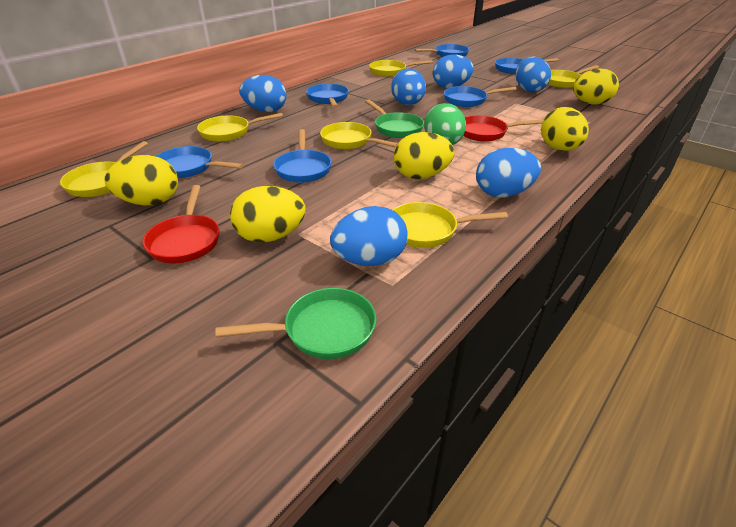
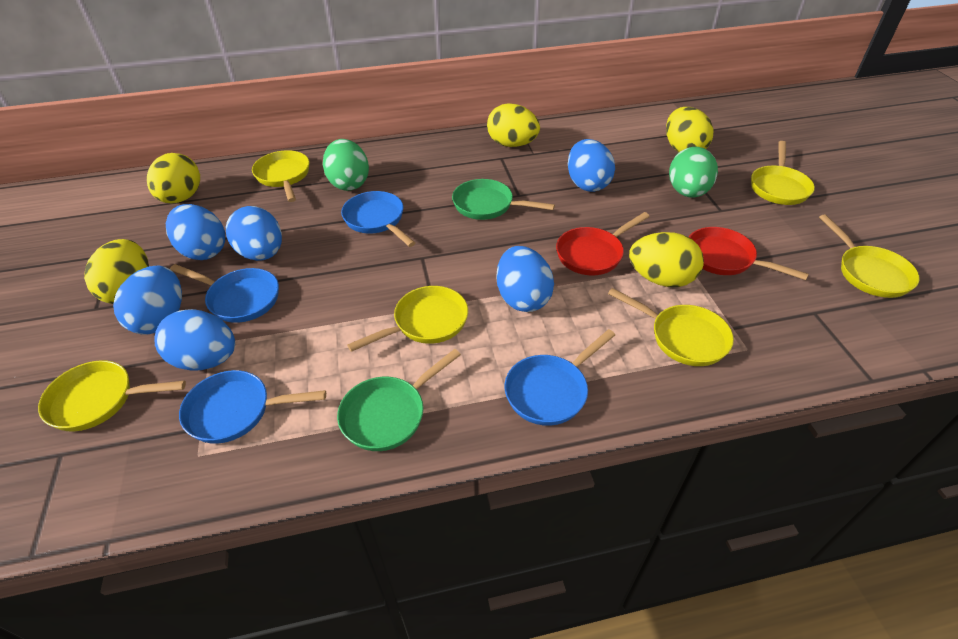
blue pan: [156,146,244,178] [273,129,332,183] [306,84,349,108] [414,44,469,57] [444,86,517,107] [495,58,558,74] = 6 -> [170,264,279,323] [179,370,326,444] [341,191,415,247] [504,329,615,426] = 4
green egg: [424,103,466,145] = 1 -> [323,139,369,191] [669,147,718,197] = 2

